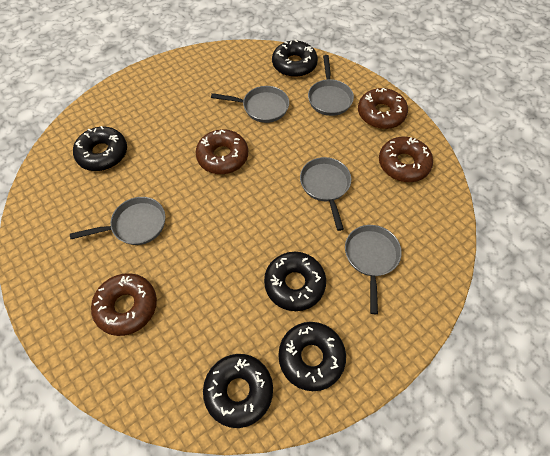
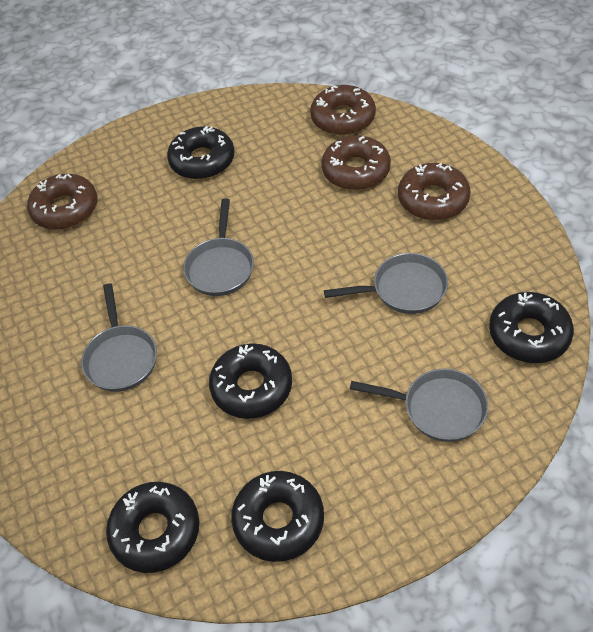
grey pan: [70,197,165,245] [211,86,289,123] [300,157,351,231] [308,55,354,116] [345,225,402,314] = 5 -> [81,283,157,392] [183,199,254,296] [324,253,448,314] [350,368,488,442] = 4

